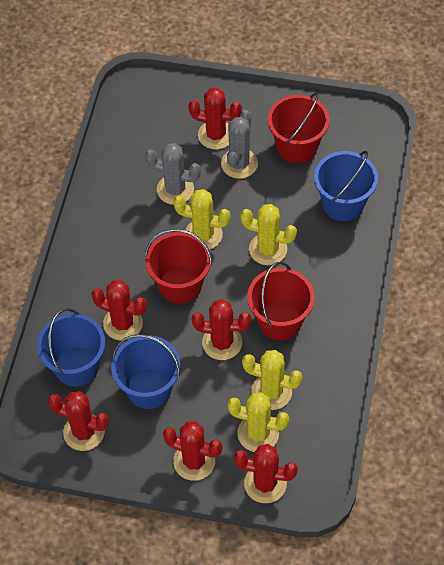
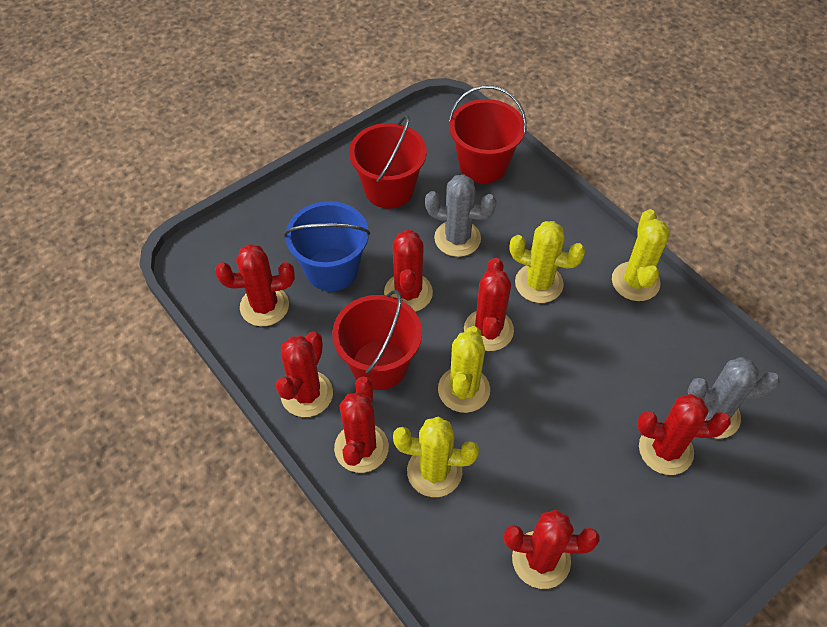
blue bucket: [37,308,105,387] [111,334,180,409] [314,151,378,221] = 3 -> [284,201,370,291] = 1
red cactus: [48,391,109,451] [91,280,147,341] [163,421,222,481] [188,87,242,149] [192,299,251,360] [234,444,298,503] = 6 -> [215,244,295,326] [276,331,333,417] [334,376,389,473] [384,229,433,312] [464,258,514,351] [504,510,599,589] [637,394,731,475] = 7

